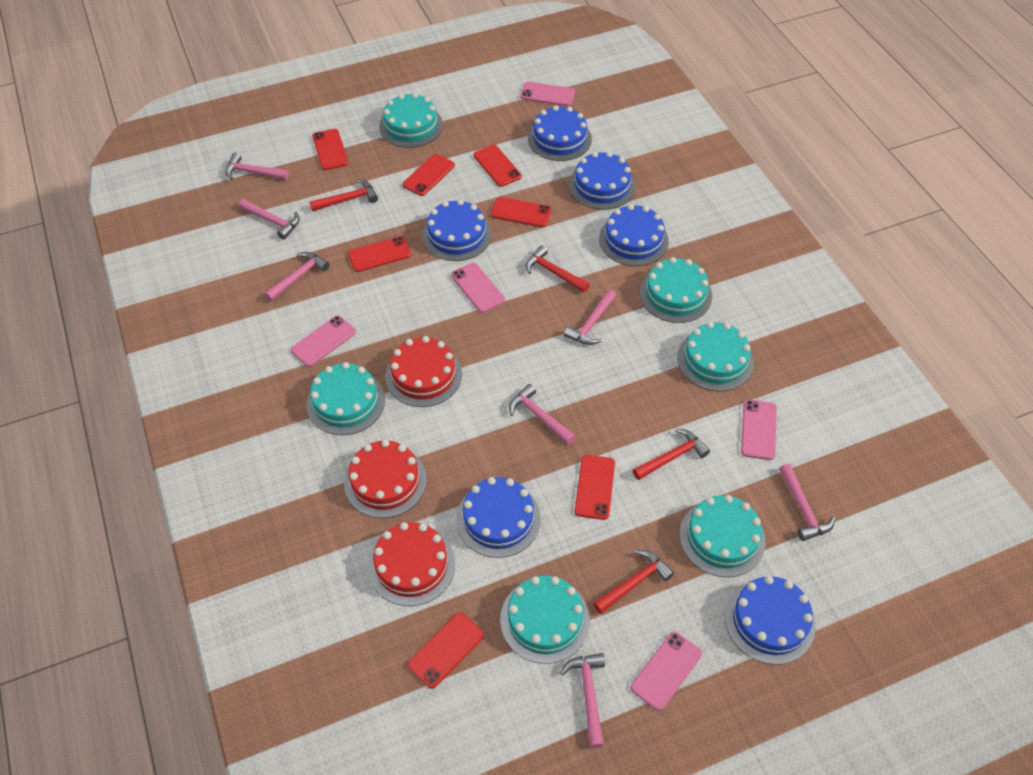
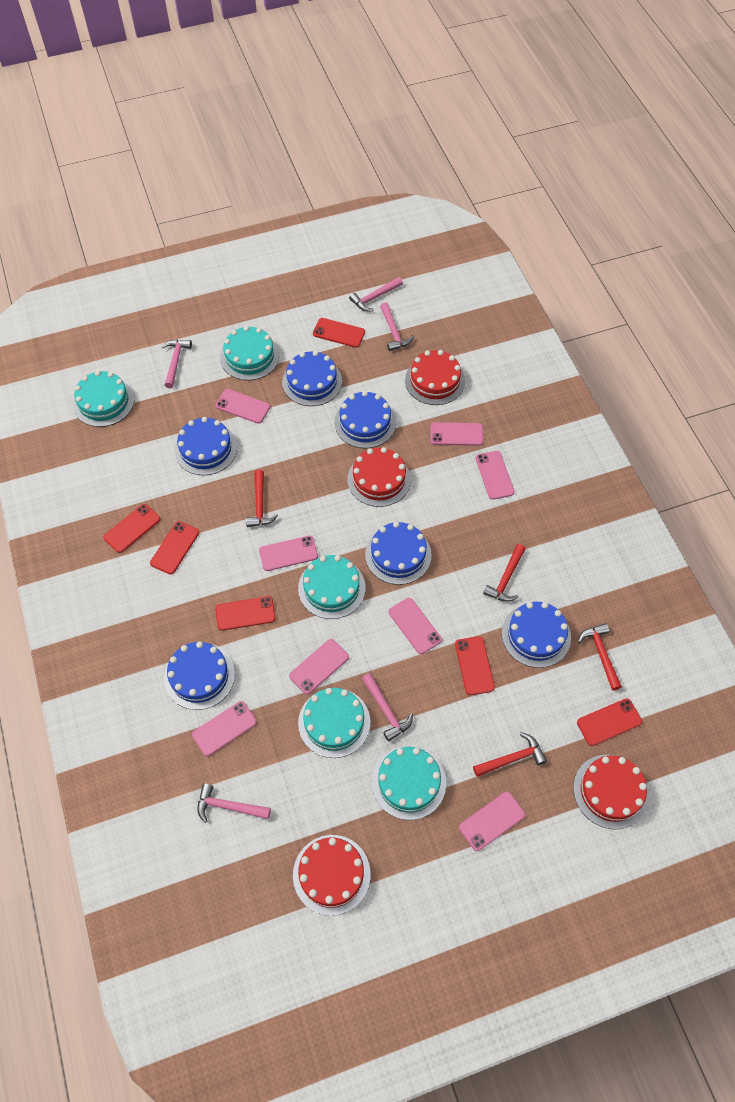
pink hammer: [225,153,289,180] [239,199,300,239] [264,252,330,301] [509,384,576,445] [560,653,605,748] [564,289,616,345] [779,464,835,541] = 7 -> [161,340,192,388] [197,783,271,823] [349,277,403,312] [362,673,413,741] [380,302,414,351] = 5
pink phone: [291,315,356,367] [451,263,505,313] [520,82,575,106] [631,632,702,711] [741,400,777,460] = 5 -> [192,701,257,756] [215,389,270,424] [259,536,318,571] [289,639,349,694] [389,598,442,654] [431,422,483,446] [459,792,525,851] [476,451,515,500] = 8
red cake: [344,440,427,518] [368,522,455,606] [385,336,462,407] = 3 -> [293,835,371,916] [347,447,411,507] [405,350,465,405] [573,754,649,830] = 4
red phone: [312,129,349,170] [348,236,411,272] [402,154,455,196] [407,612,484,689] [473,145,522,187] [491,197,551,227] [575,455,615,520] = 7 -> [103,504,160,553] [150,521,199,575] [215,596,275,631] [313,318,365,348] [455,636,495,695] [577,698,642,746] = 6
turquoise cake: [307,362,385,435] [379,93,443,148] [500,576,590,664] [640,257,712,323] [677,322,754,392] [680,495,766,577] = 6 -> [73,371,134,427] [220,326,279,380] [298,555,365,619] [298,688,370,758] [372,746,446,820] = 5

